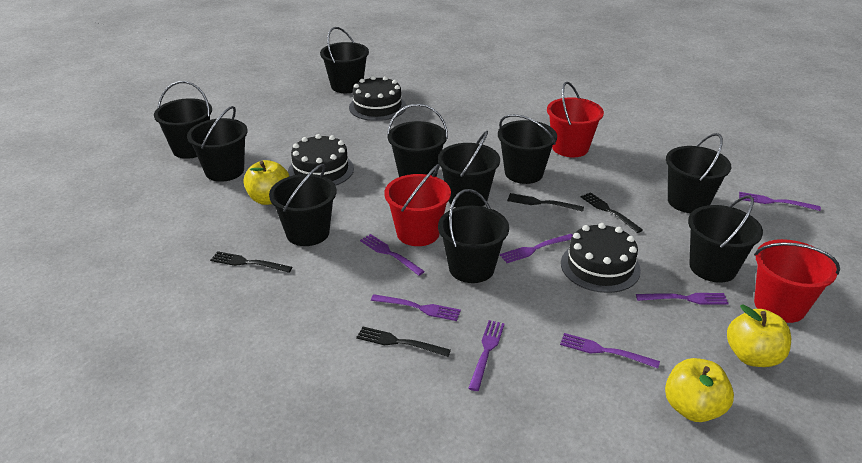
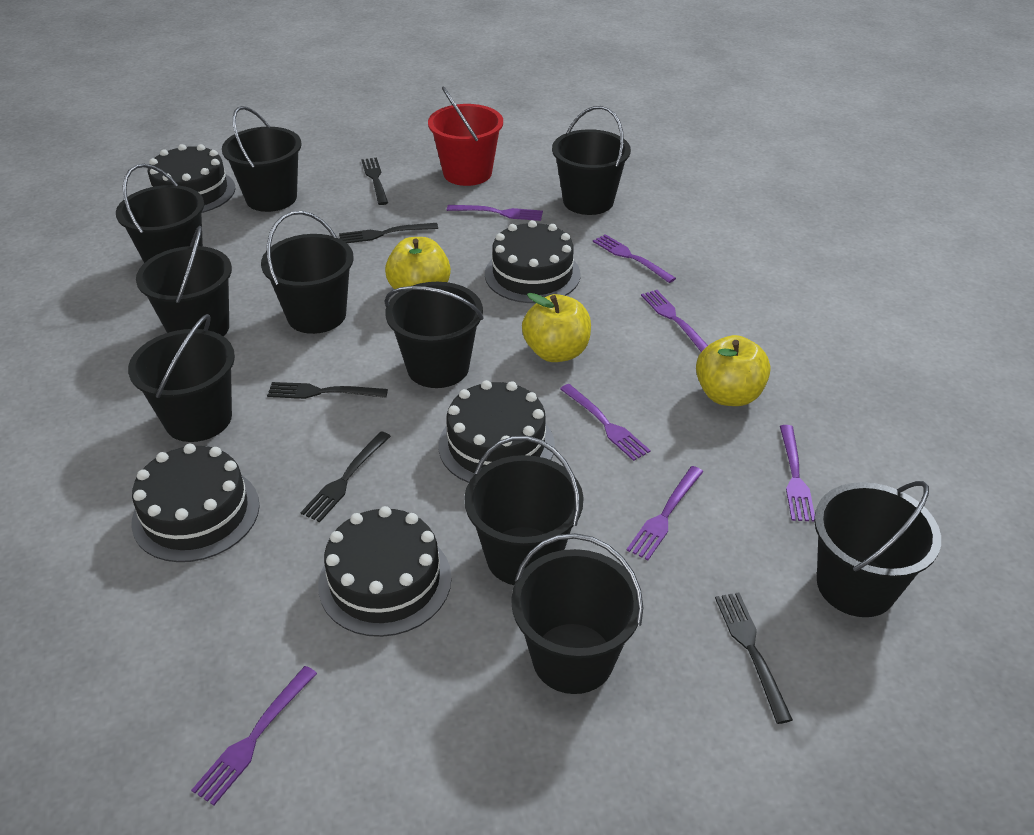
black cake: [288,134,354,185] [349,76,406,121] [561,223,641,293] = 3 -> [131,444,260,562] [148,144,235,213] [318,506,452,637] [439,380,555,483] [485,220,581,303] = 5
black fork: [210,251,292,273] [356,327,451,357] [507,193,584,212] [581,192,643,233] = 4 -> [267,382,388,399] [300,431,391,522] [339,223,438,243] [361,157,388,205] [715,592,793,724] = 5
red bucket: [384,164,451,246] [547,82,604,157] [754,239,840,323] = 3 -> [428,86,503,186] = 1

